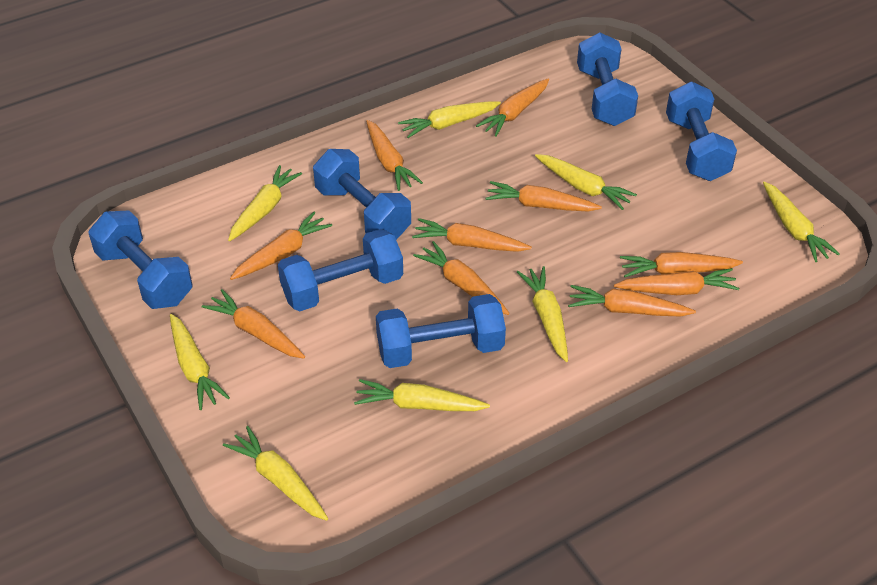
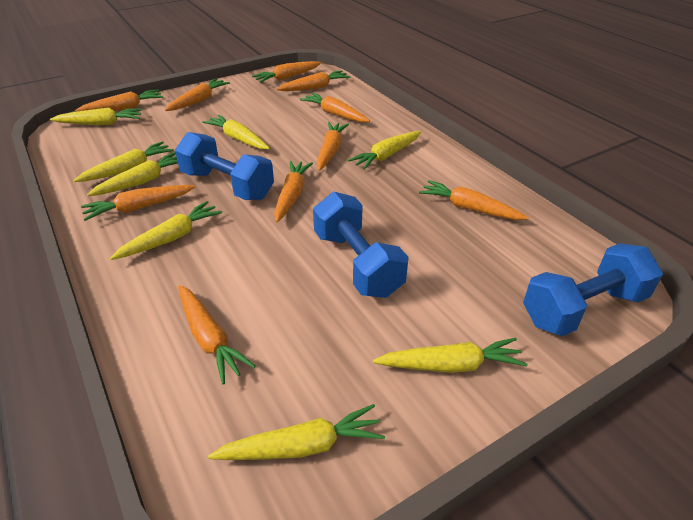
blue dumbbell: [88,211,193,309] [278,229,403,311] [313,149,411,240] [376,294,506,368] [577,33,638,126] [666,82,737,181] = 6 -> [175,132,274,200] [313,192,409,298] [523,243,663,336] = 3

